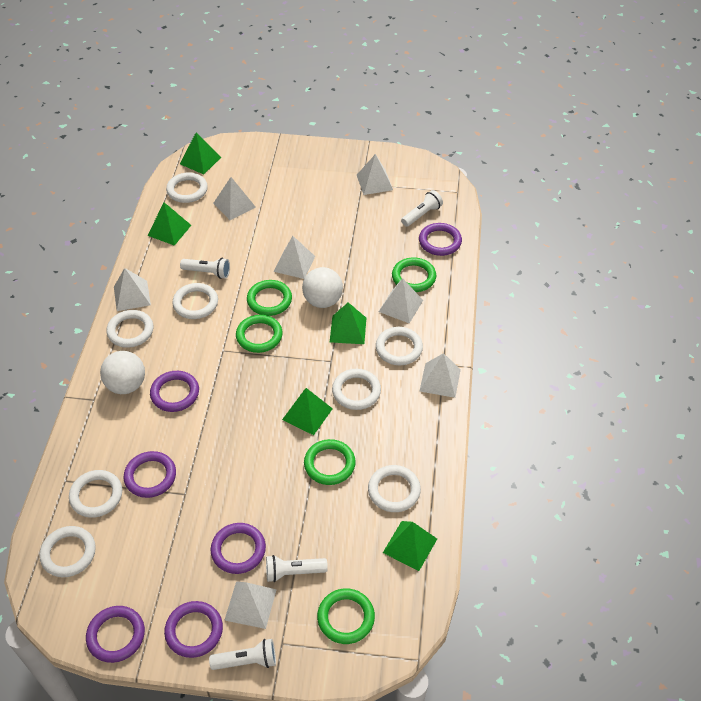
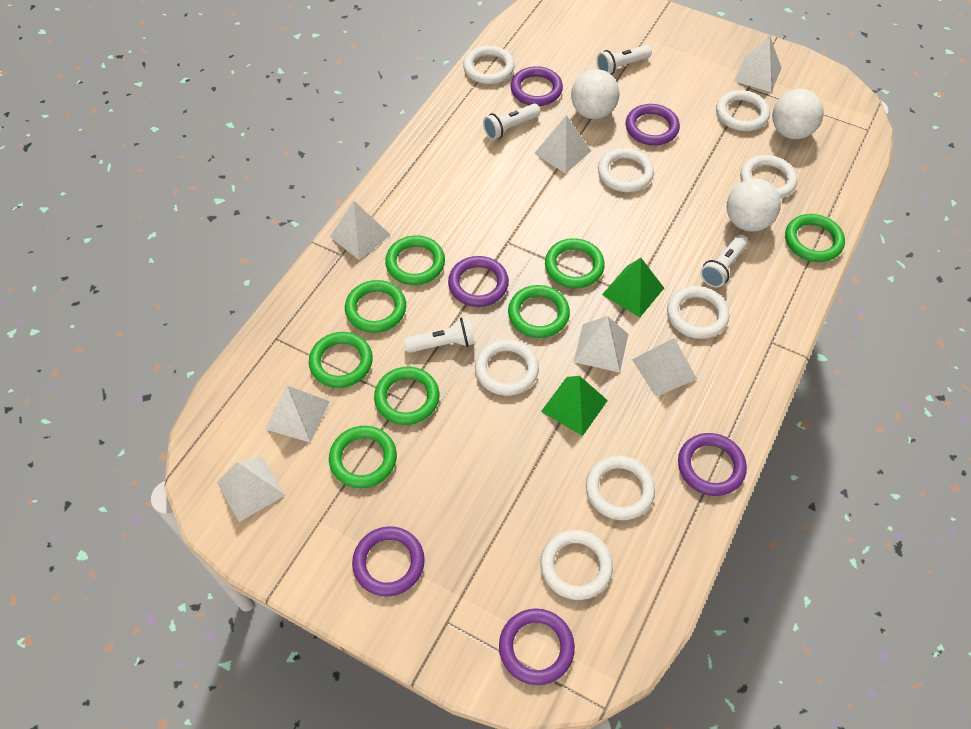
green pyramid: [148,202,191,246] [180,132,221,174] [282,388,333,435] [330,302,366,344] [383,521,437,571] = 5 -> [541,376,608,436] [602,258,664,317] = 2
green ring: [236,315,283,353] [247,280,292,316] [304,439,356,485] [317,588,375,644] [392,257,436,292] = 5 -> [309,332,373,388] [329,426,397,488] [345,280,406,333] [374,367,439,425] [385,235,445,285] [508,285,570,338] [545,238,605,288] [785,214,845,262] = 8
white ball: [100,351,145,394] [302,267,343,308] = 2 -> [571,69,620,119] [727,179,781,232] [772,89,824,139] = 3

